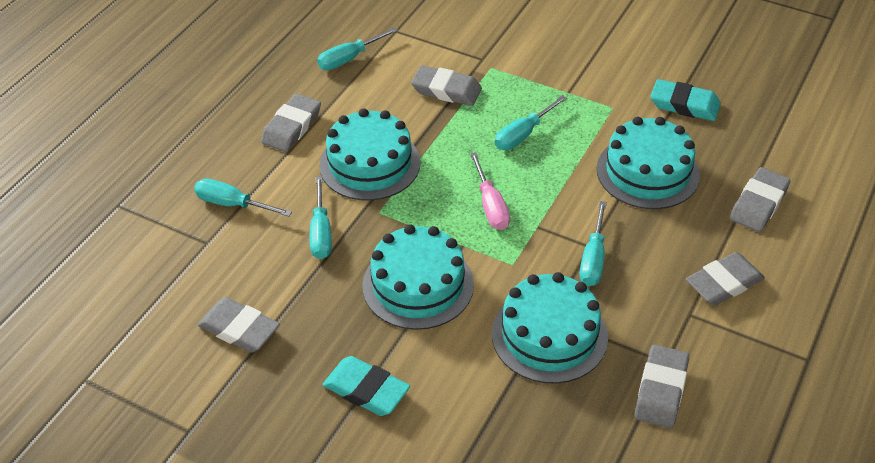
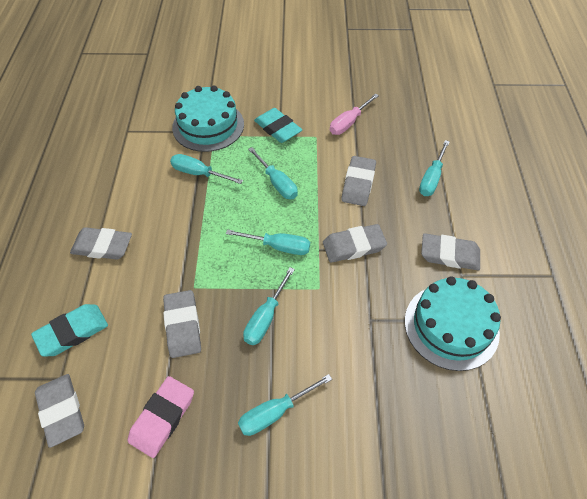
pink eraser: none = 0 -> [128,376,194,458] = 1
turquoise cake: [319,108,420,201] [362,224,474,330] [492,272,608,384] [597,117,700,209] = 4 -> [172,85,244,152] [405,276,501,371] = 2
turquoise screwdriver: [194,179,292,217] [310,176,332,259] [317,27,398,70] [495,95,567,150] [579,201,607,286] = 5 -> [170,154,243,184] [226,229,310,255] [238,374,332,436] [243,267,295,345] [248,147,298,199] [419,140,450,196] = 6

